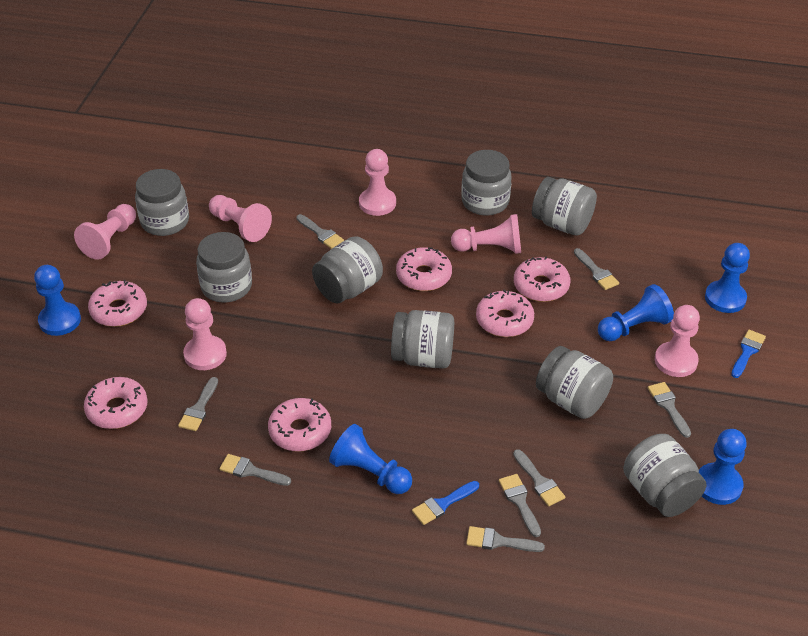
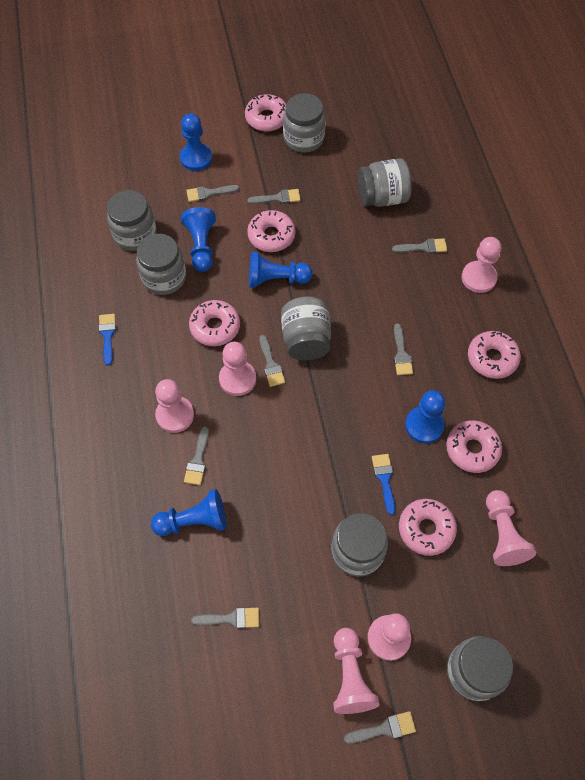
grey jar: [135,169,189,236] [196,232,252,303] [312,236,383,304] [391,310,454,368] [461,150,512,216] [532,177,597,236] [536,346,613,419] [623,434,706,517] = 8 -> [107,190,157,251] [136,234,186,295] [281,297,331,360] [283,93,326,153] [332,513,388,576] [358,158,411,207] [447,636,513,701] = 7

